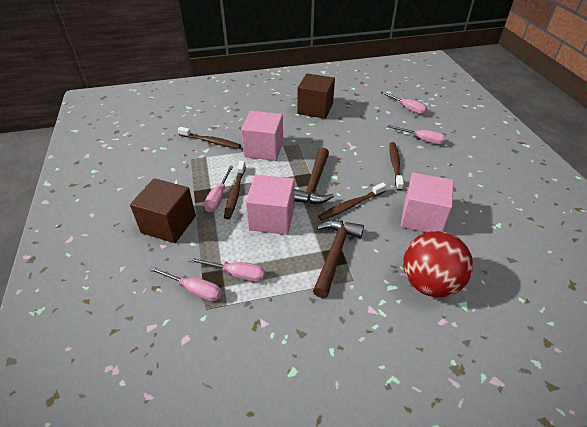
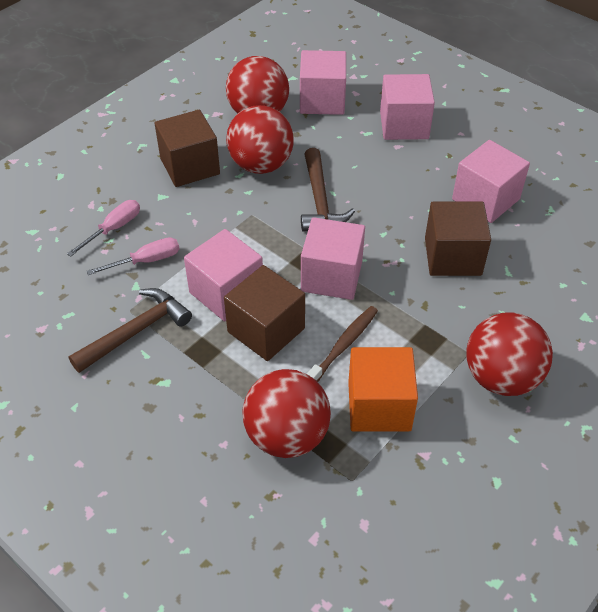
brown cube: [130,178,196,243] [297,73,335,119] = 2 -> [155,110,220,187] [224,265,305,361] [425,202,491,276] = 3
brown toothbrush: [178,127,241,149] [224,161,246,219] [318,183,387,221] [389,142,404,191] = 4 -> [307,306,378,382] = 1
orange cube: none = 0 -> [348,347,418,431] = 1
pink cube: [241,111,283,161] [246,175,294,235] [401,173,454,232] = 3 -> [184,229,263,321] [300,50,346,115] [301,217,365,300] [380,74,435,140] [452,140,530,223] = 5
pink screwdriver: [149,266,222,301] [188,257,265,282] [204,166,233,212] [380,91,427,114] [388,125,446,144] = 5 -> [67,200,140,257] [87,237,179,275] = 2
red ball: [403,231,473,298] = 1 -> [226,56,289,114] [226,105,293,174] [242,369,331,458] [467,312,553,396] = 4

